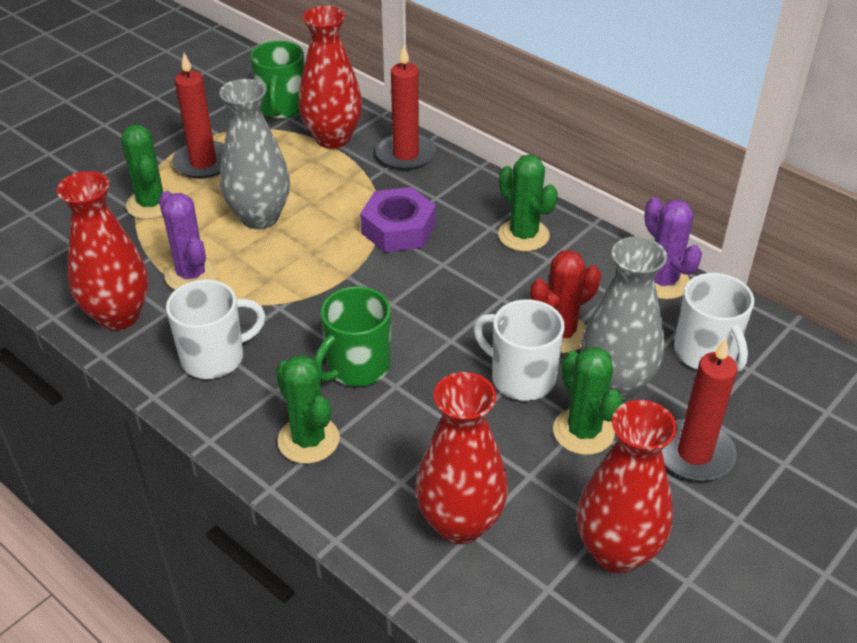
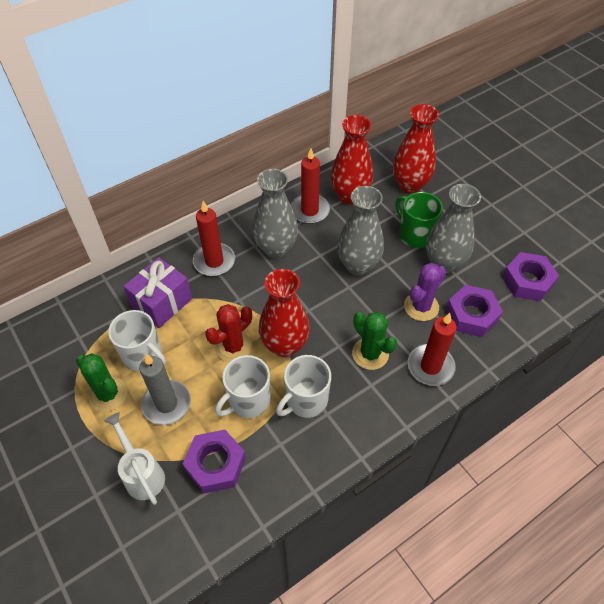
green cactus: [121,124,173,219] [276,355,340,464] [498,154,558,251] [553,347,623,455] = 4 -> [76,353,127,412] [352,312,397,370] = 2
green mug: [250,41,304,119] [314,286,391,386] = 2 -> [395,192,443,248] = 1
grey candle: none = 0 -> [139,354,191,425] = 1
grey vase: [219,79,290,229] [581,237,667,400] = 2 -> [252,169,298,259] [337,186,384,275] [426,184,481,274] = 3
purple cactus: [159,191,218,290] [644,197,702,299] = 2 -> [404,263,447,321] = 1
purple gift: none = 0 -> [123,257,192,328] = 1
purple nut: [360,187,436,252] = 1 -> [183,430,246,494] [446,285,503,337] [502,252,559,301] = 3
red vase: [57,171,148,330] [298,6,362,149] [415,372,508,544] [577,400,677,573] = 4 -> [259,269,310,357] [331,115,373,205] [393,104,439,194] = 3
white watering can: none = 0 -> [104,412,165,505] = 1

